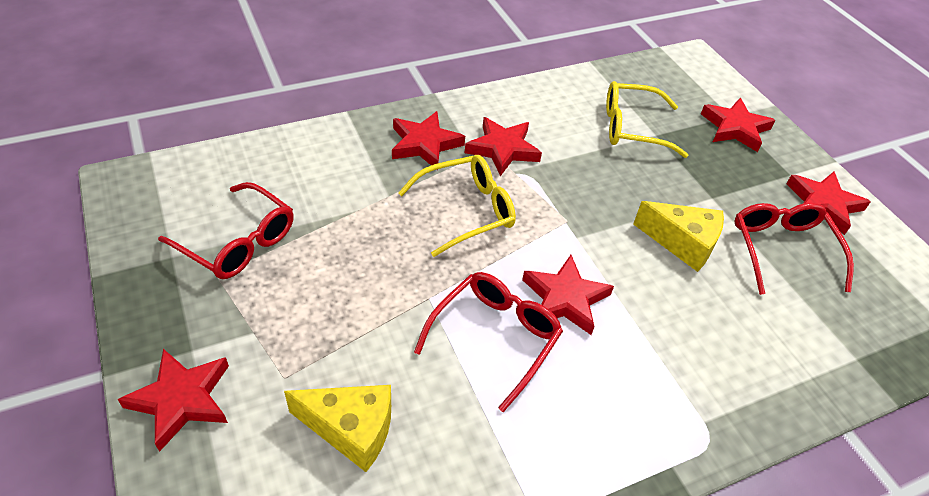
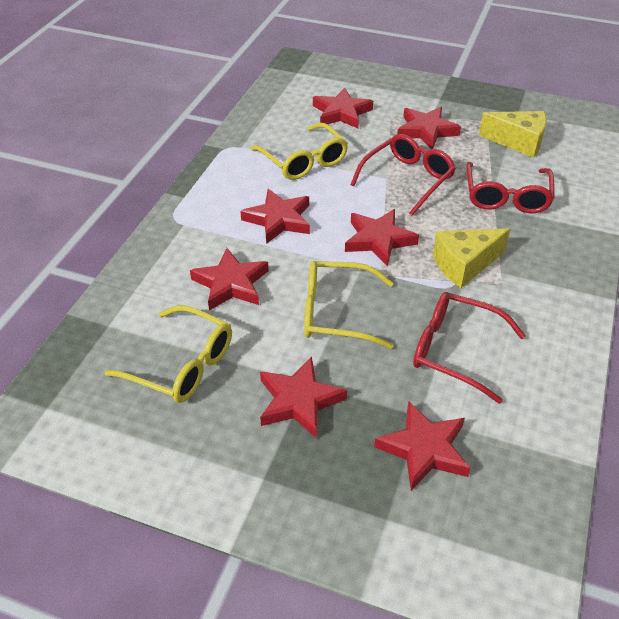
red star: [117,349,229,452] [392,111,465,171] [465,117,542,176] [522,255,614,335] [701,98,776,152] [786,172,871,235] = 6 -> [190,248,269,311] [240,189,310,244] [260,357,347,439] [313,88,373,128] [345,209,419,266] [374,401,471,490] [397,107,461,149] = 7
yellow glasses: [398,155,516,257] [606,81,688,158] = 2 -> [105,305,232,403] [250,123,348,180] [304,261,393,349] = 3

